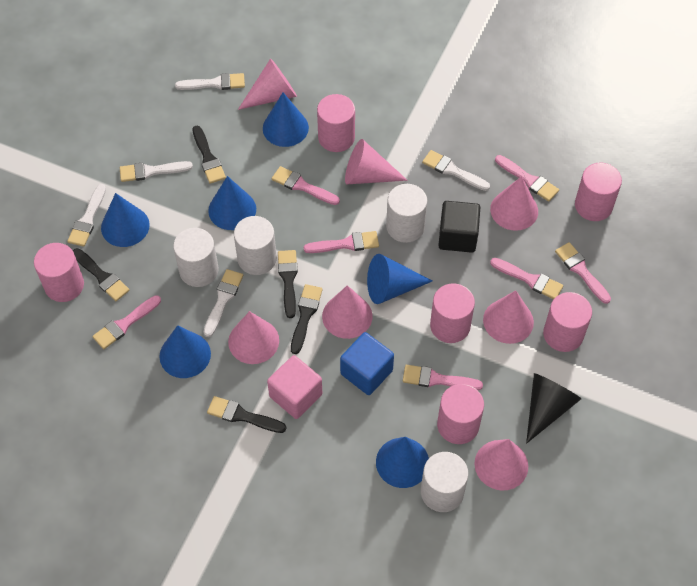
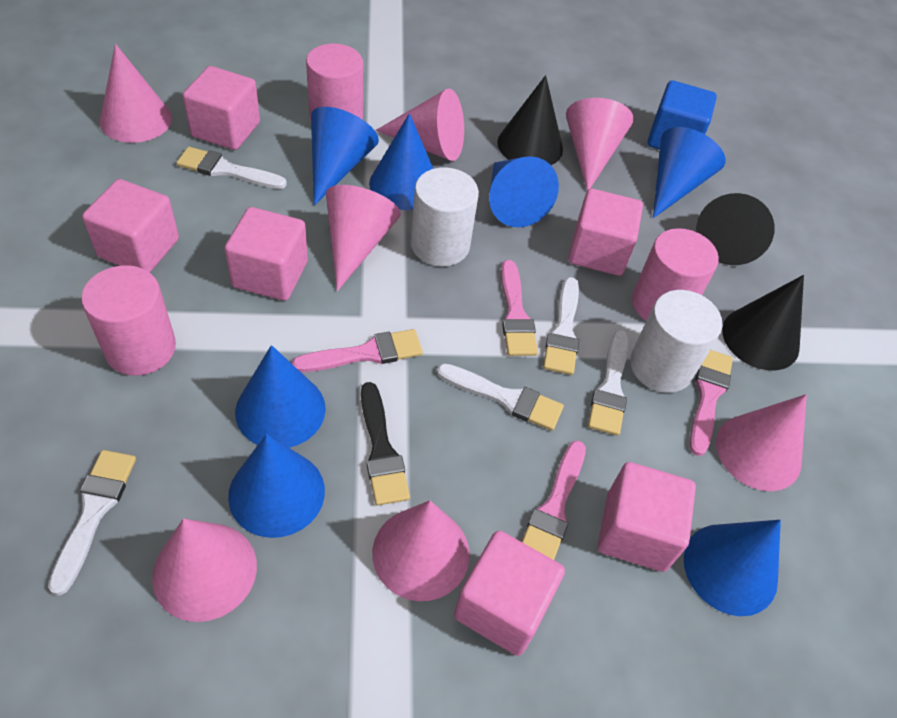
black brush: [73,248,130,301] [192,126,226,184] [207,396,287,433] [278,250,298,318] [291,284,323,354] = 5 -> [361,382,410,506] = 1
black cone: [526,373,581,444] = 1 -> [497,75,563,165] [696,193,775,265] [722,275,804,370] = 3
black cube: [438,201,480,253] = 1 -> none = 0
blue cone: [101,193,150,247] [159,325,211,378] [208,176,256,230] [263,92,309,147] [367,254,432,304] [376,437,429,488] = 6 -> [228,434,325,538] [235,345,326,448] [311,107,379,206] [369,113,433,210] [489,156,559,227] [653,127,725,218] [684,520,781,616] = 7
pink brush: [92,295,161,349] [272,166,340,205] [304,231,379,253] [403,365,483,390] [490,258,563,299] [495,155,559,202] [555,242,611,304] = 7 -> [292,329,423,372] [501,260,538,356] [522,440,586,560] [690,350,733,456] = 4
pink cube: [267,355,322,419] = 1 -> [82,179,179,273] [183,66,260,150] [225,207,308,301] [454,531,565,656] [568,188,643,276] [598,462,696,572] = 6
pink cylinder: [34,243,84,302] [317,94,355,152] [430,283,475,343] [437,384,484,444] [543,292,592,352] [575,163,622,221] = 6 -> [81,265,176,376] [306,44,363,122] [632,228,719,321] = 3
white cylinder: [173,228,219,287] [234,216,277,275] [386,184,427,243] [421,452,468,512] = 4 -> [411,167,479,267] [630,290,723,393] = 2

